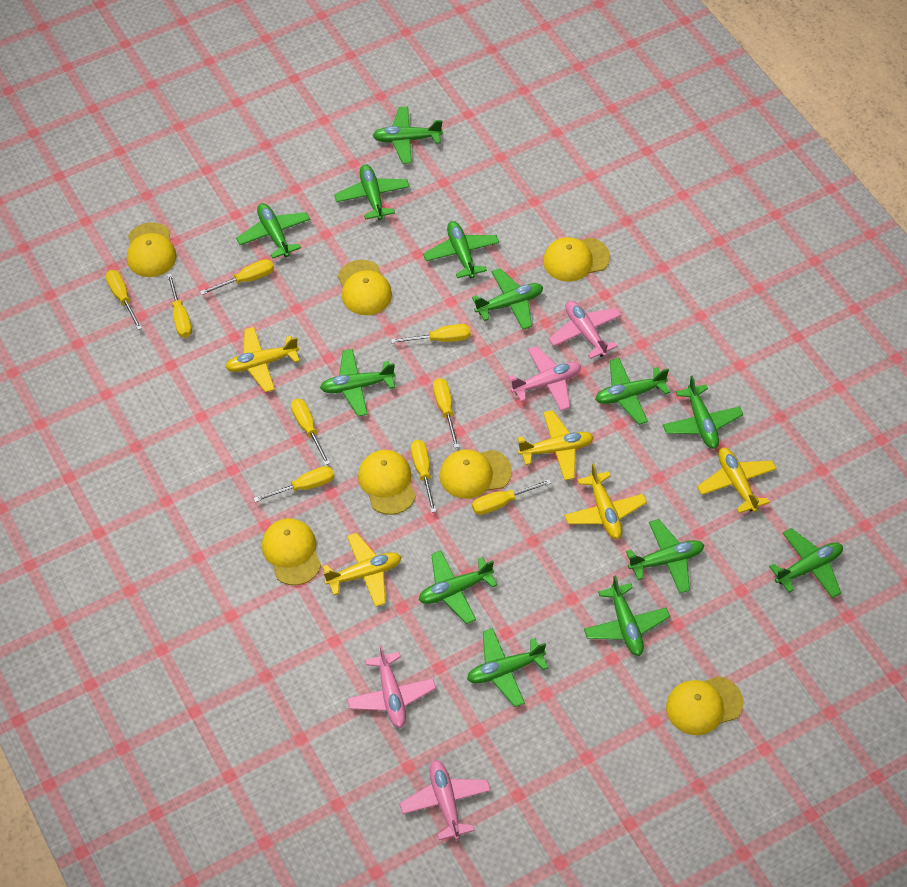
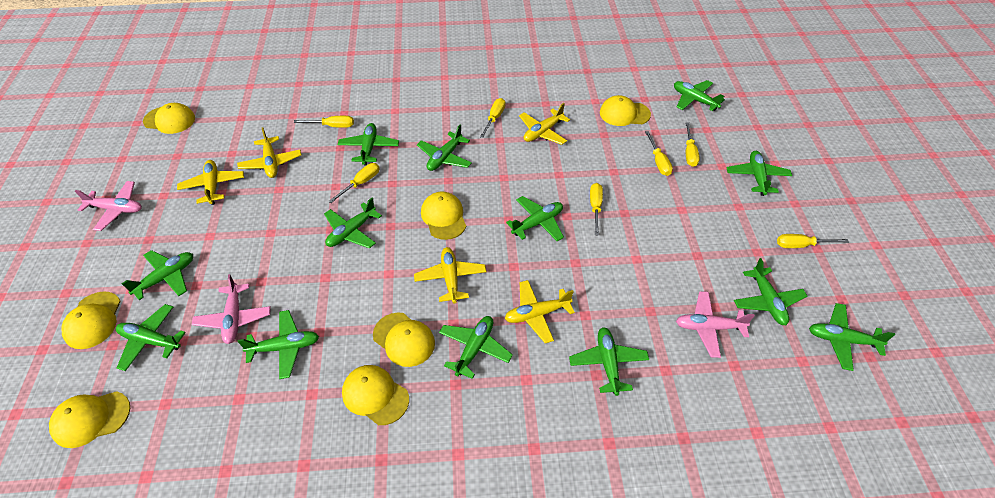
pink plane: [347,644,436,728] [399,760,491,840] [508,346,581,411] [549,301,622,359] = 4 -> [75,181,142,231] [192,274,271,344] [676,291,755,358] = 3
yellow screwdriver: [106,270,142,330] [167,273,192,338] [200,259,274,295] [253,466,334,502] [291,399,330,465] [391,324,471,343] [411,440,436,513] [433,378,459,448] [472,479,552,515] = 9 -> [294,116,354,128] [328,163,379,203] [480,98,505,138] [590,183,603,236] [645,131,673,176] [685,122,700,167] [777,234,849,248] = 7

